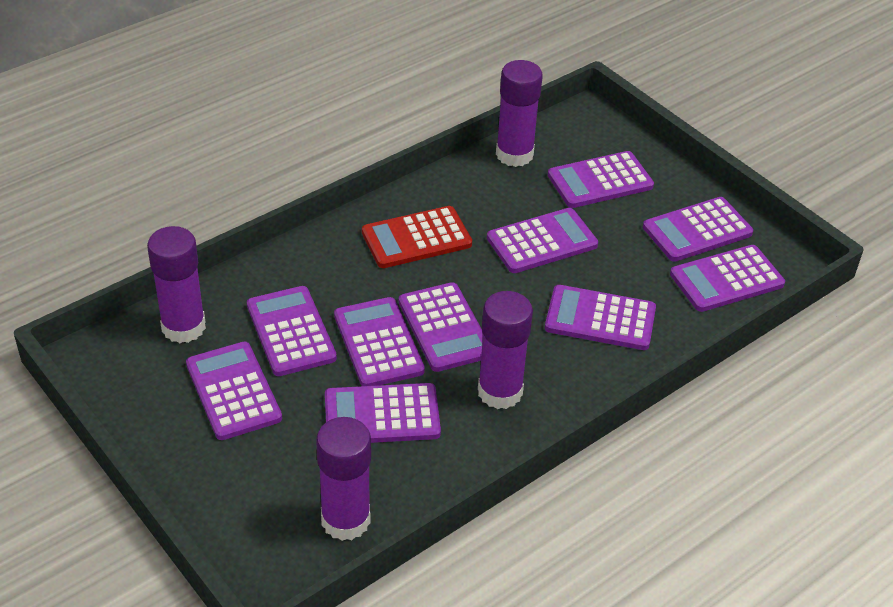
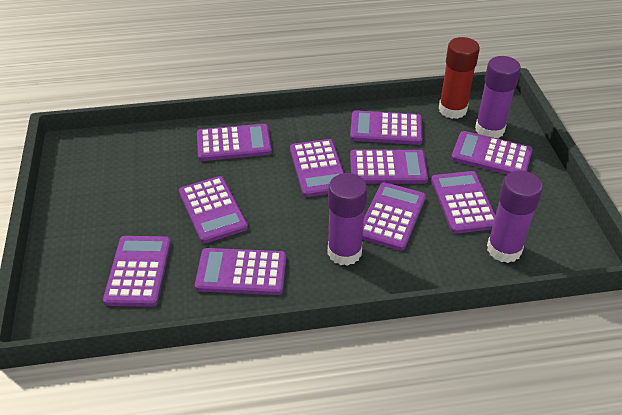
purple glue stick: [147,226,206,343] [316,417,371,541] [478,291,533,409] [496,60,543,167] = 4 -> [328,173,368,266] [475,56,521,138] [487,170,543,263] = 3
red calculator: [362,206,472,268] = 1 -> none = 0
red glue stick: none = 0 -> [439,37,480,119] = 1

